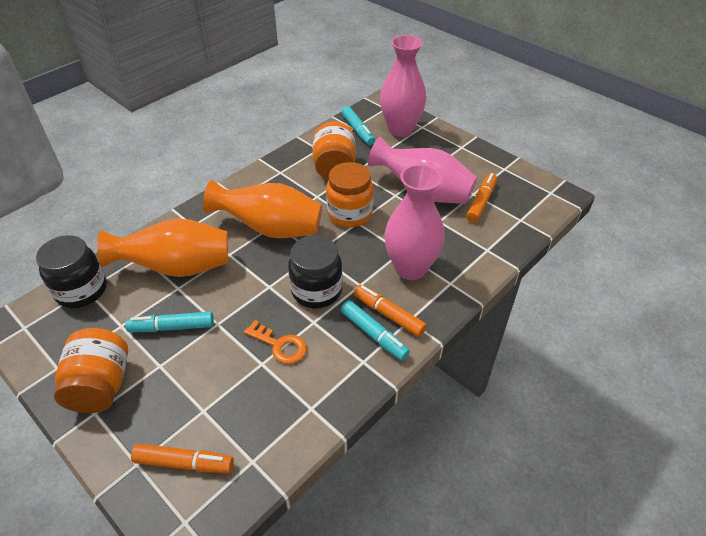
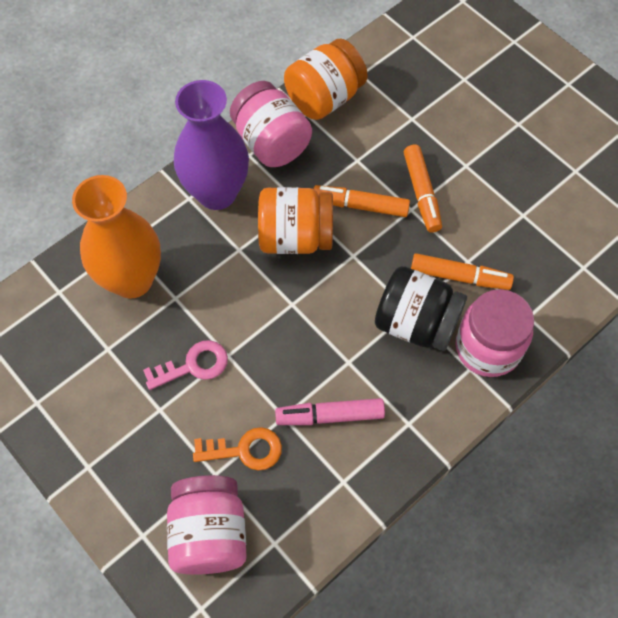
black jar: [36,235,107,308] [288,236,343,308] = 2 -> [375,266,467,351] = 1
orange jar: [54,328,128,413] [312,122,356,180] [326,162,374,228] = 3 -> [258,187,333,254] [284,38,368,120] = 2
orange vase: [97,218,228,277] [203,180,322,238] = 2 -> [72,175,161,299] = 1
pink jar: none = 0 -> [167,475,247,575] [230,81,312,167] [456,289,534,377] = 3
pink key: none = 0 -> [143,340,228,390] = 1
pink marker: none = 0 -> [275,398,385,425] = 1
pink vase: [368,136,477,204] [380,35,426,137] [384,164,445,280] = 3 -> none = 0
purple vase: none = 0 -> [174,80,249,210] = 1
turquoise marker: [125,312,214,332] [341,106,376,146] [341,300,410,361] = 3 -> none = 0

